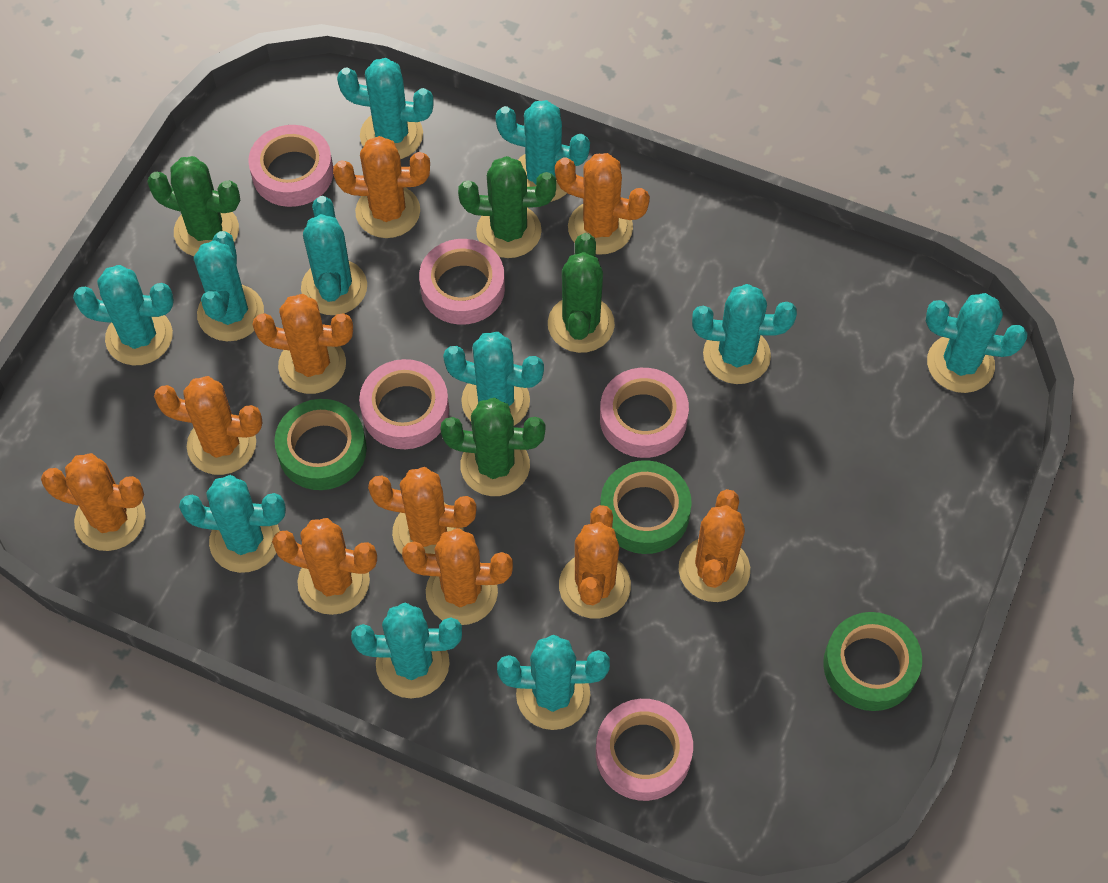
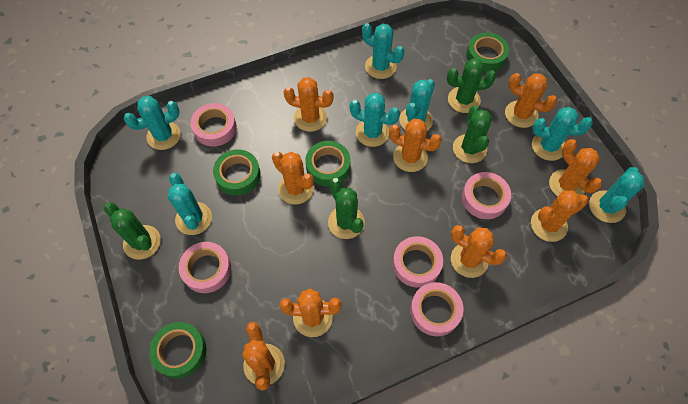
green tape: [275,399,367,490] [600,460,692,554] [823,612,922,711] = 3 -> [149,322,206,379] [213,149,261,196] [305,141,351,186] [466,33,509,72] = 4
orange cactus: [41,453,146,551] [154,376,262,475] [252,294,353,394] [272,518,377,615] [333,136,430,238] [368,467,477,554] [402,528,513,625] [555,153,650,255] [559,505,631,618] [679,489,750,602] = 10 -> [242,322,285,391] [272,152,314,205] [280,288,342,337] [284,77,333,132] [389,119,442,172] [451,225,507,278] [505,73,557,128] [531,191,589,242] [549,139,602,196] = 9
turquoise cactus: [73,265,174,365] [179,475,286,573] [194,231,264,341] [301,196,367,315] [337,58,434,159] [351,603,462,698] [443,332,544,425] [496,100,590,202] [497,635,610,730] [692,284,797,384] [926,293,1028,393] = 11 -> [124,96,181,150] [168,173,212,235] [350,93,400,147] [362,23,404,79] [399,79,435,131] [532,107,593,161] [589,167,644,223] = 7

